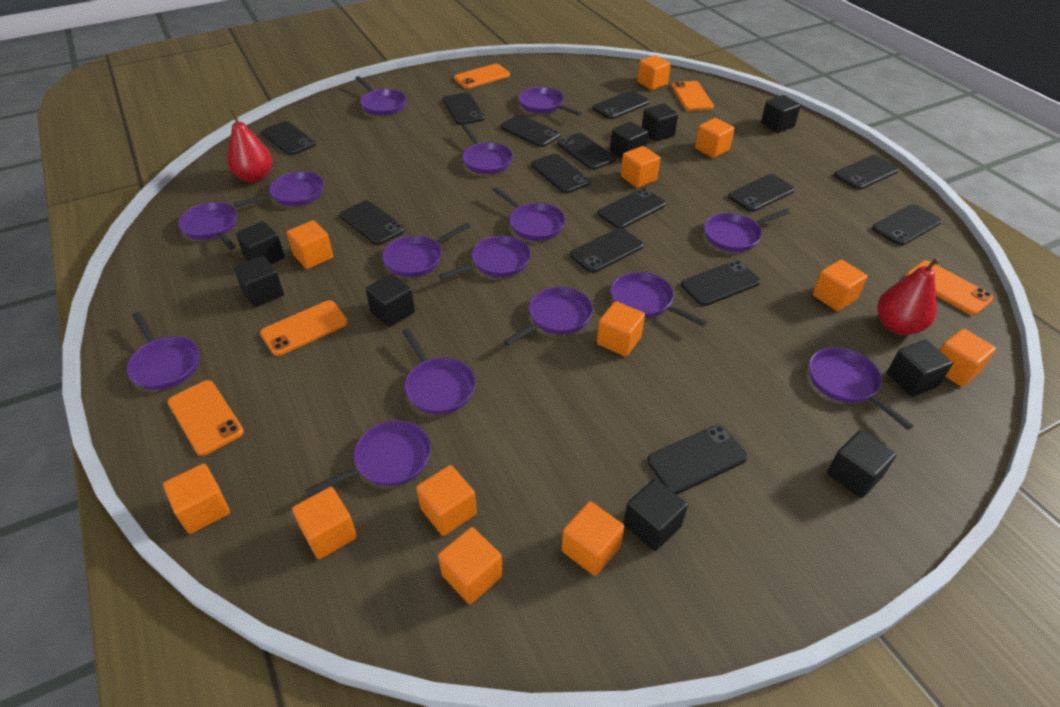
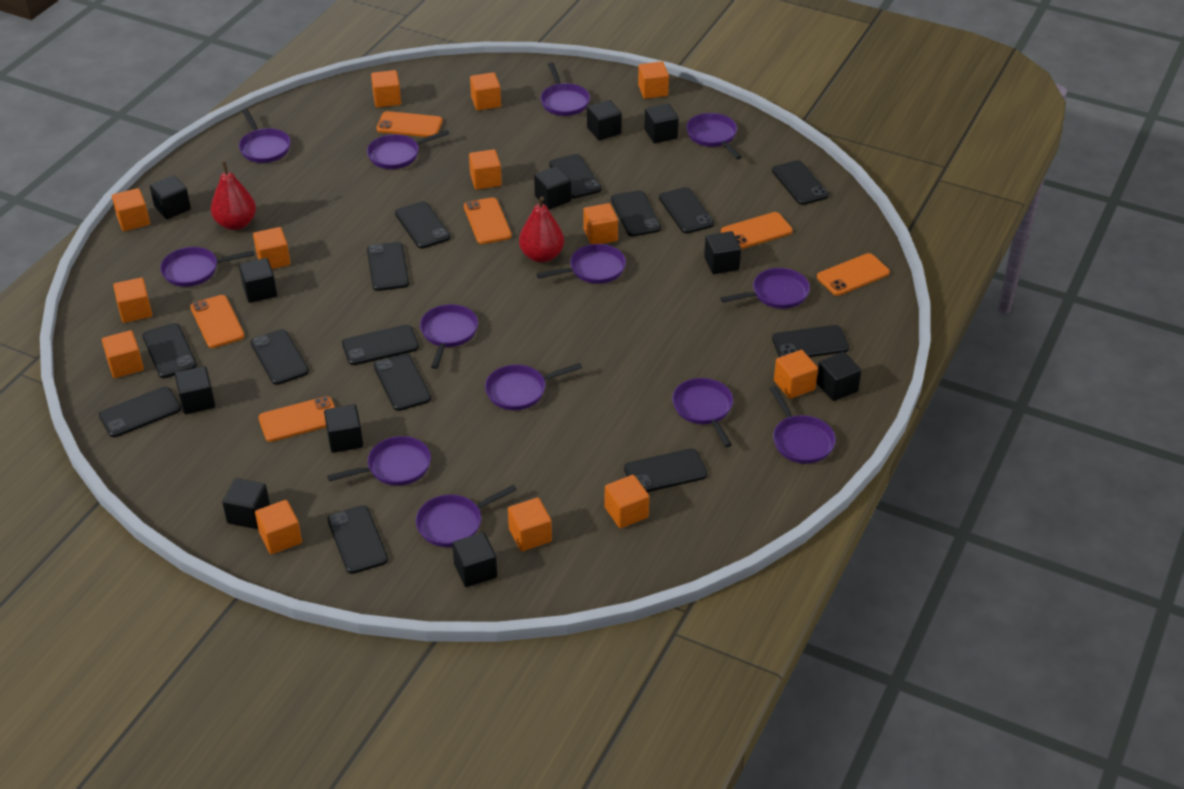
black cube: [234,256,284,307] [236,221,285,264] [366,274,415,327] [610,121,648,159] [624,478,688,551] [642,103,678,142] [761,95,801,133] [827,430,896,498] [887,340,953,397] = 9 -> [150,175,191,219] [175,366,215,414] [222,478,270,529] [239,258,277,303] [324,404,363,453] [452,532,497,587] [534,166,571,210] [587,100,622,140] [644,104,679,143] [704,231,741,274] [816,352,861,401] = 11
orange cube: [163,463,230,534] [286,220,333,269] [292,487,357,559] [416,465,477,536] [438,527,503,604] [562,501,624,576] [597,301,645,357] [621,146,660,188] [637,55,671,90] [695,118,735,158] [813,259,868,311] [939,329,996,387] = 12 -> [102,330,144,378] [112,188,150,231] [113,277,152,323] [253,227,290,269] [255,500,302,554] [371,70,401,108] [469,149,502,190] [470,72,501,110] [508,498,552,551] [583,203,618,244] [605,475,649,528] [638,61,669,99] [774,350,818,399] = 13
orange phone: [168,380,244,456] [260,300,348,356] [454,64,510,89] [671,81,714,111] [906,260,993,315] = 5 -> [190,295,245,348] [259,396,335,442] [377,111,443,137] [464,197,512,244] [721,212,793,249] [817,253,890,296] = 6
purple pan: [127,312,200,390] [178,202,237,250] [234,171,324,207] [306,420,431,497] [355,76,406,116] [382,223,470,277] [402,328,476,415] [439,236,531,280] [462,125,513,174] [493,187,565,241] [504,287,593,346] [518,87,582,116] [611,272,707,326] [704,209,790,252] [809,347,913,430] = 15 -> [160,247,254,287] [239,109,291,163] [327,436,431,486] [367,130,450,169] [416,485,517,547] [420,304,478,369] [485,363,582,410] [536,244,626,284] [540,63,590,116] [672,378,733,447] [686,113,742,159] [720,268,810,309] [770,386,836,464] = 13

